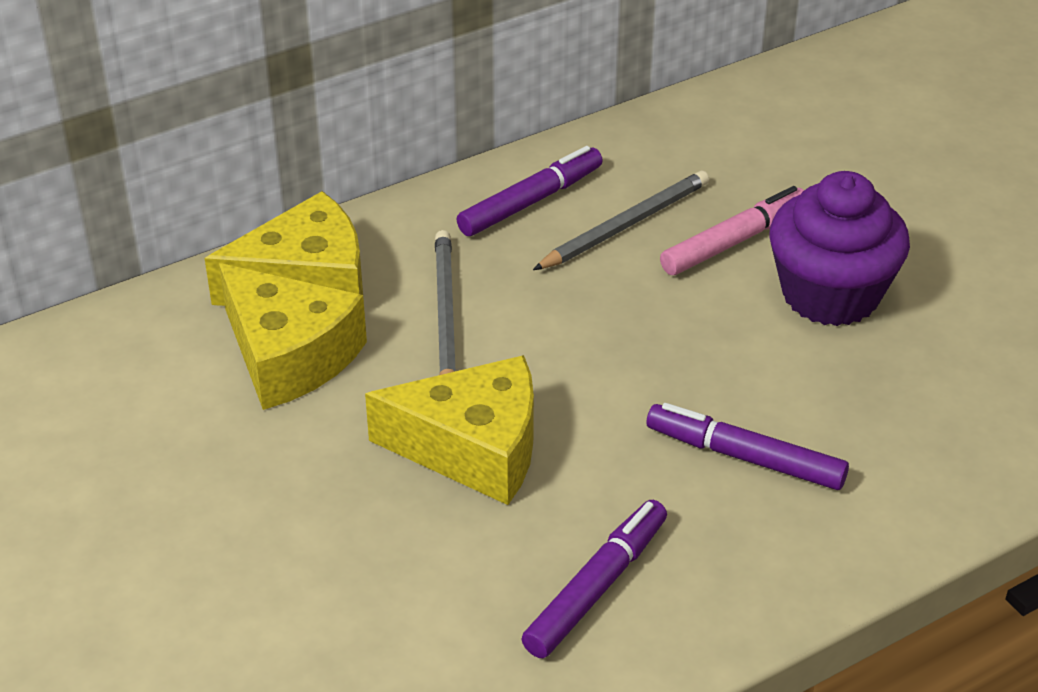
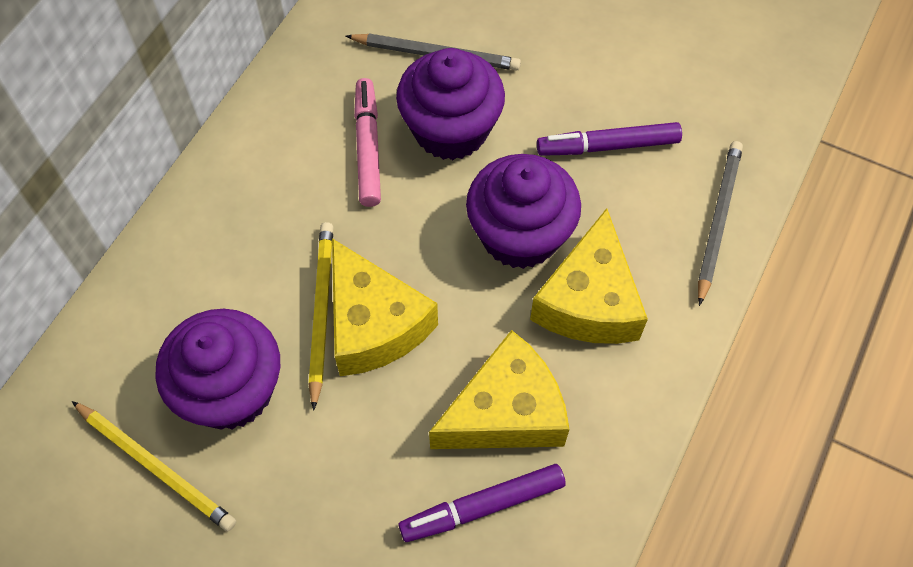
purple cupcake: [770,171,910,326] = 1 -> [155,309,280,430] [396,48,505,160] [466,154,581,269] = 3
purple marker: [456,146,603,236] [522,500,667,658] [647,403,849,490] = 3 -> [398,464,566,542] [537,122,682,156] = 2
yellow pencil: none = 0 -> [72,401,236,531] [309,222,333,411] = 2

